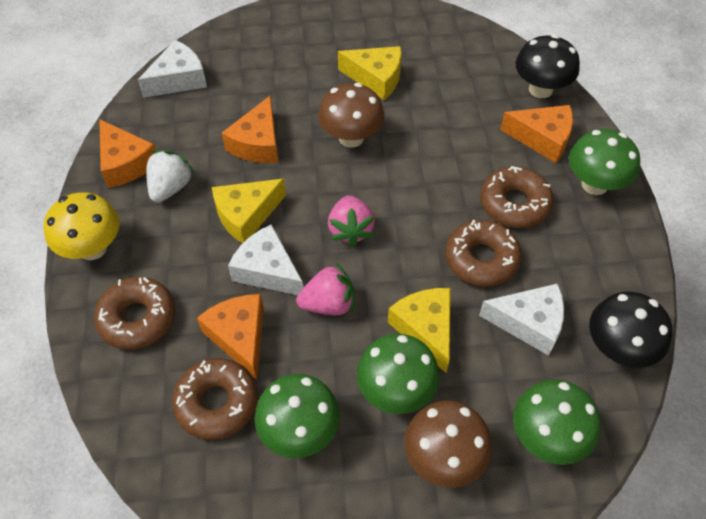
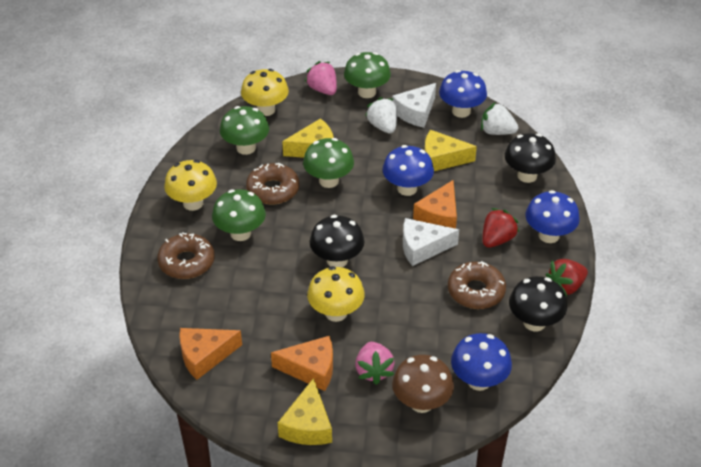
black mushroom: [515,35,580,98] [589,292,672,367] = 2 -> [310,215,365,267] [505,133,556,183] [509,276,567,332] = 3
blue mushroom: none = 0 -> [382,145,434,196] [439,70,487,118] [451,333,512,391] [526,190,580,243] = 4
brown donut: [94,277,175,350] [172,358,258,440] [445,220,522,287] [480,166,553,228] = 4 -> [157,232,215,279] [246,163,299,205] [448,261,506,309] = 3
brown mushroom: [318,83,384,148] [405,400,492,488] = 2 -> [392,355,454,413] = 1
orange cheese: [99,119,156,188] [197,294,264,380] [222,95,278,163] [500,105,573,163] = 4 -> [179,328,242,380] [271,336,333,391] [413,180,457,229] = 3
red strawberry: none = 0 -> [482,208,519,248] [546,259,588,296] = 2
white cheese: [138,40,207,98] [228,224,303,295] [479,283,564,356] = 3 -> [392,83,436,128] [403,218,459,266] = 2
white strawberry: [146,150,195,203] = 1 -> [365,97,397,133] [481,102,518,135] = 2
yellow mushroom: [44,192,120,260] = 1 -> [164,160,217,211] [241,69,289,116] [307,266,365,322] = 3

